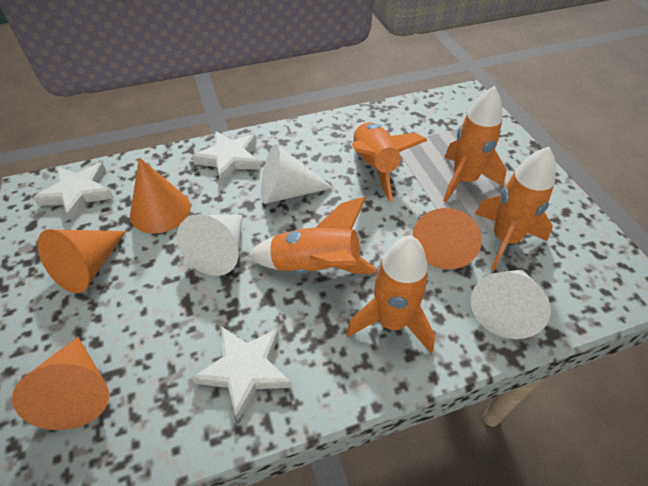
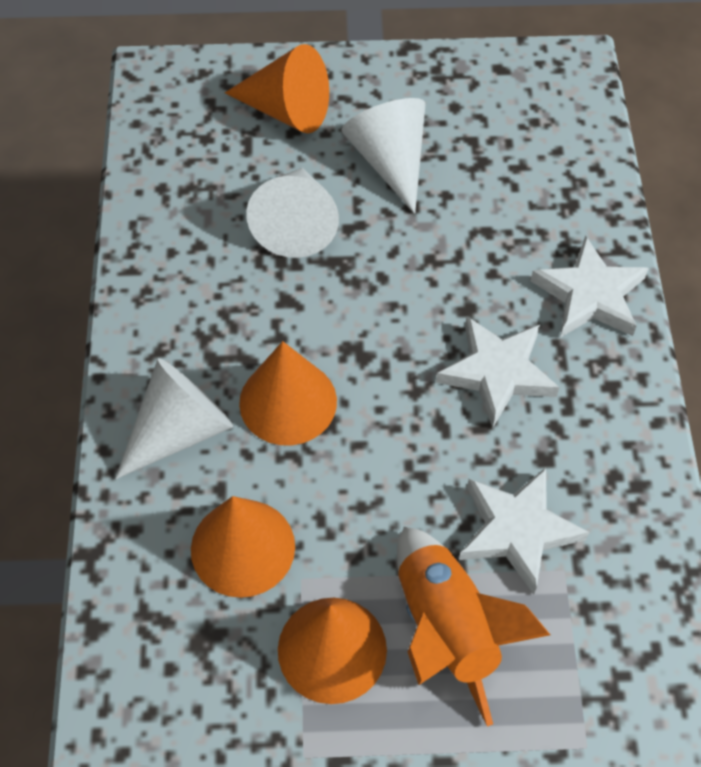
orange rocket: [248,197,377,274] [346,235,435,353] [352,122,427,202] [443,86,507,202] [475,147,556,271] = 5 -> [397,527,550,727] = 1

